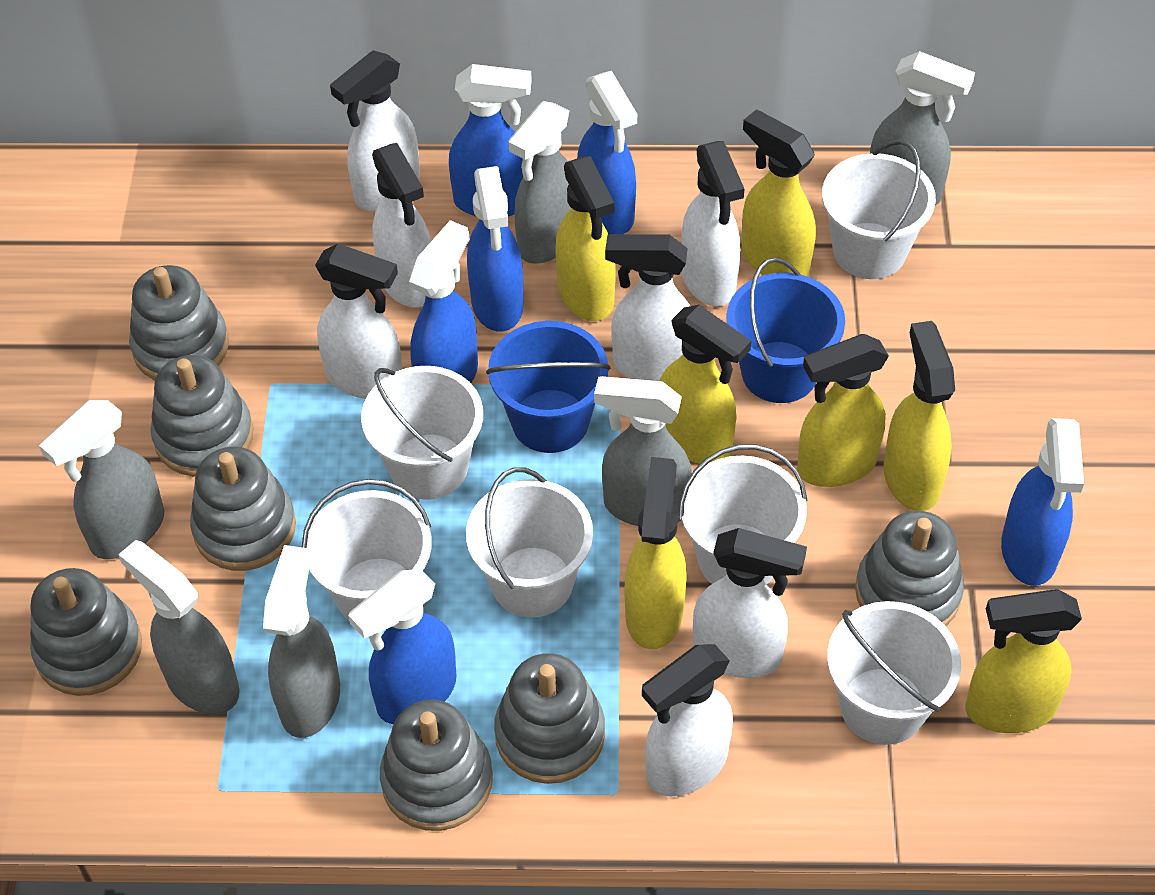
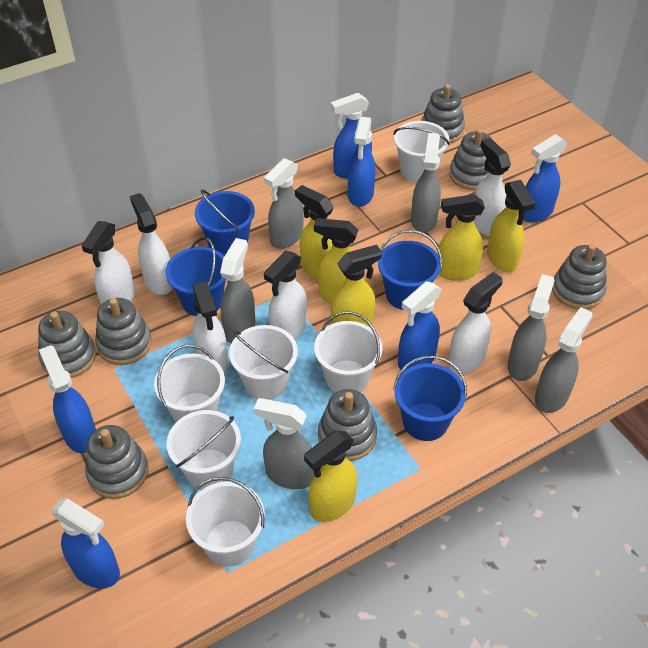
blue bucket: [486,321,611,453] [726,257,845,403] = 2 -> [165,237,226,316] [195,190,255,256] [377,230,442,310] [393,355,467,441] = 4
white spray bottle: [315,243,402,399] [330,50,420,211] [372,143,431,307] [605,234,690,381] [642,644,733,797] [681,141,744,306] [693,528,807,678] = 7 -> [81,221,135,305] [130,193,173,295] [192,281,228,372] [264,251,307,339] [448,272,503,374] [474,138,511,237] = 6
yellow spray bottle: [556,156,616,321] [625,457,687,649] [659,305,751,464] [741,109,816,277] [797,334,889,487] [883,321,955,511] [965,589,1082,733] = 7 -> [295,185,333,280] [304,431,357,522] [314,218,364,304] [331,245,382,327] [438,194,485,281] [487,180,536,272] = 6

